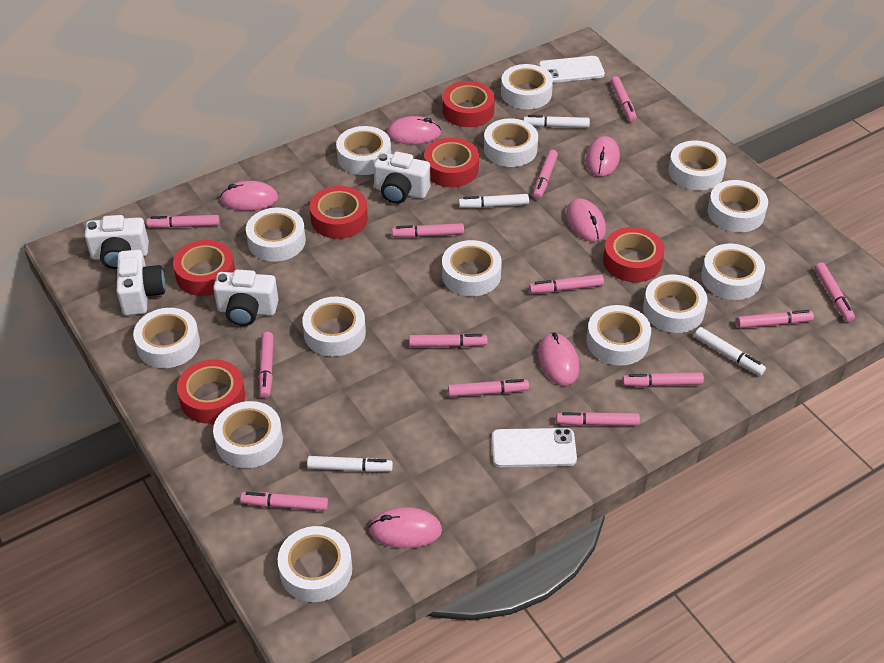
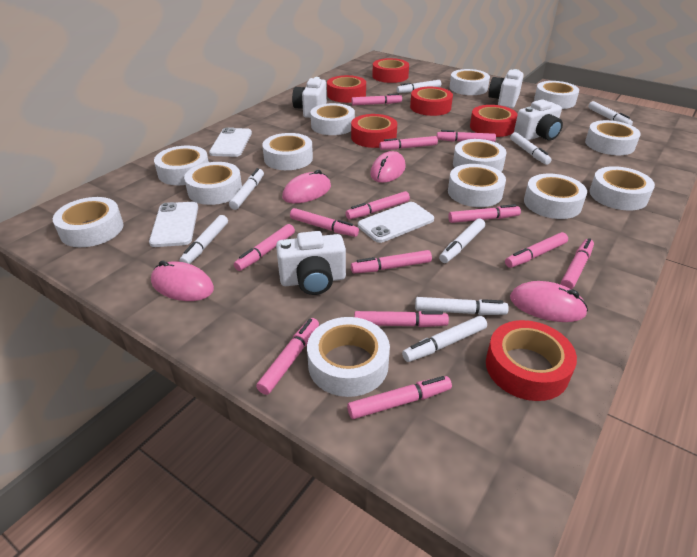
pink mouse: [220,181,278,211] [369,507,442,549] [386,116,441,144] [538,332,579,385] [566,199,606,242] [586,136,620,176] = 6 -> [151,261,214,301] [282,170,331,203] [370,151,406,183] [510,281,588,322] = 4
white marker: [307,456,393,472] [459,194,529,208] [523,115,590,128] [694,327,766,375] = 4 -> [179,215,228,264] [229,168,264,210] [397,80,441,93] [402,316,487,362] [415,297,509,315] [439,218,485,263] [510,132,552,165] [588,101,633,125] = 8
white phone: [492,428,577,467] [539,56,605,83] = 2 -> [149,202,198,247] [209,127,252,157] [358,202,434,243] = 3
white tape: [133,308,200,368] [213,401,283,468] [246,207,306,262] [278,526,352,602] [302,297,366,357] [336,126,391,175] [442,240,502,296] [484,118,538,167] [501,64,553,109] [587,305,651,366] [643,274,707,333] [668,141,726,190] [701,244,765,300] [708,180,768,232] = 14 -> [53,197,123,247] [154,146,209,185] [184,162,242,205] [262,133,313,170] [307,317,390,397] [311,103,355,135] [448,164,506,207] [449,69,490,95] [453,139,506,172] [524,173,587,219] [534,81,579,109] [585,120,641,155] [590,166,655,210] = 13

